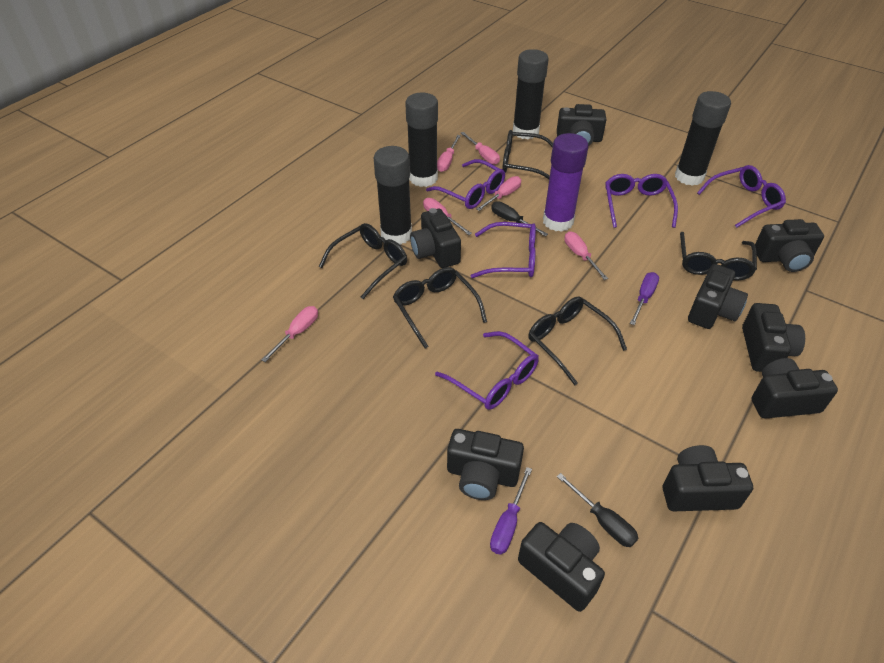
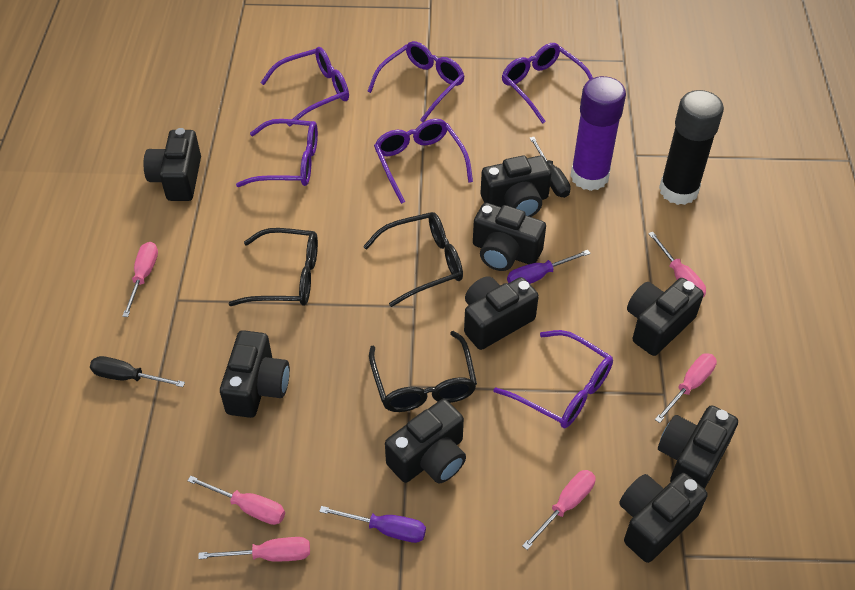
black glasses: [319,223,407,299] [393,267,487,349] [502,130,553,179] [528,296,627,385] [680,232,757,281] = 5 -> [229,228,318,306] [363,212,463,307] [369,331,477,412] = 3
black glue stick: [374,146,412,245] [405,92,438,187] [513,49,549,139] [675,91,731,186] = 4 -> [659,90,724,205] = 1
purple glasses: [426,159,505,209] [435,331,539,410] [471,222,536,278] [605,174,678,228] [697,165,786,228] = 5 -> [236,119,318,187] [260,47,349,127] [367,41,465,122] [374,119,473,204] [493,330,613,428] [502,43,593,124] = 6

